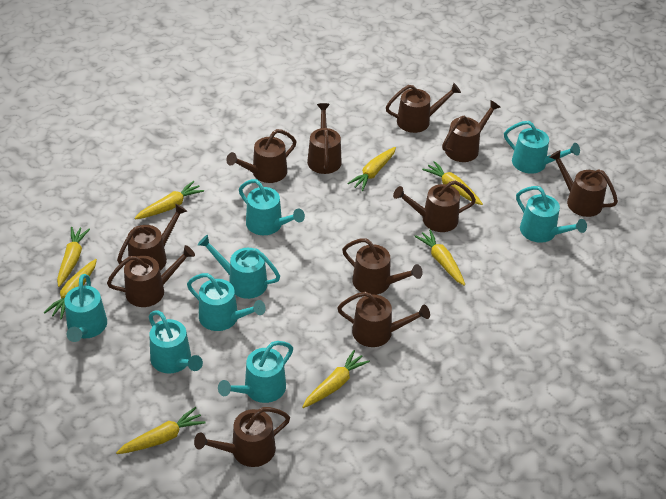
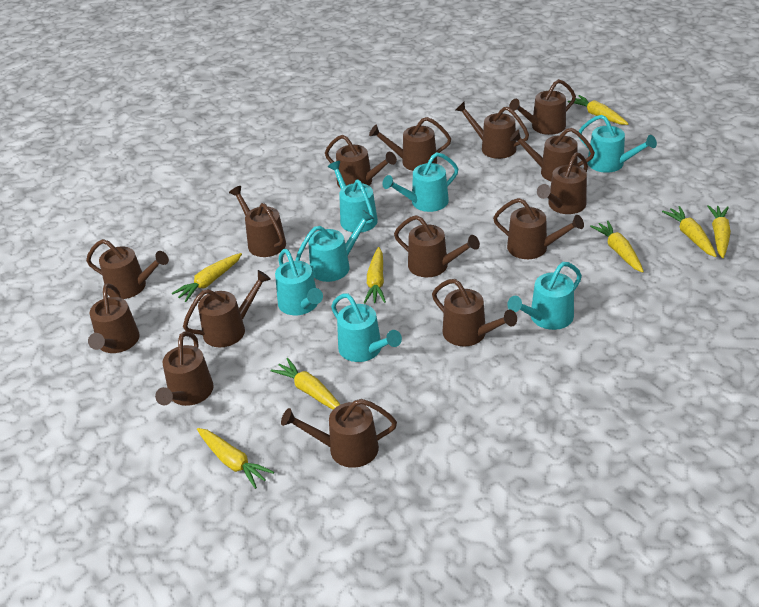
brown watering can: [107,245,195,307] [117,204,187,271] [194,407,290,467] [226,129,297,183] [307,103,342,174] [337,292,430,347] [342,238,423,295] [386,83,461,133] [393,181,476,232] [442,100,501,162] [549,150,618,217] = 11 -> [86,239,169,299] [88,284,140,353] [155,332,214,406] [183,270,271,347] [229,186,286,257] [281,399,397,468] [325,135,397,188] [369,117,451,171] [394,215,480,277] [432,279,517,346] [456,102,529,159] [493,198,584,259] [509,79,576,135] [510,128,595,181] [537,153,588,214] = 15
turquoise watering can: [64,274,107,342] [149,310,203,373] [187,273,266,331] [198,235,280,299] [218,341,293,403] [239,179,305,235] [504,121,580,174] [516,186,587,243] = 8 -> [275,249,323,315] [295,210,374,282] [328,161,378,232] [331,293,402,362] [382,152,458,212] [507,262,582,330] [579,115,657,173] = 7

